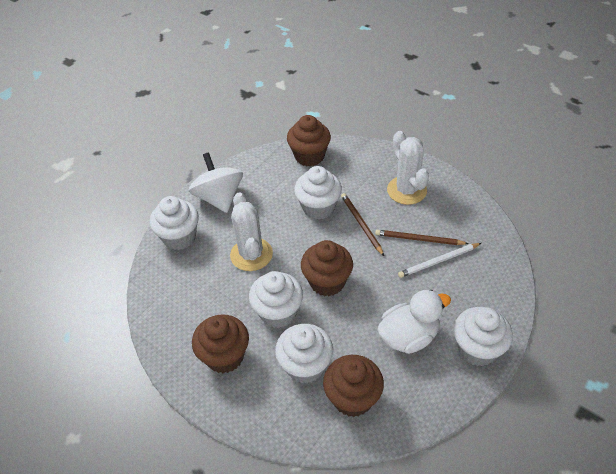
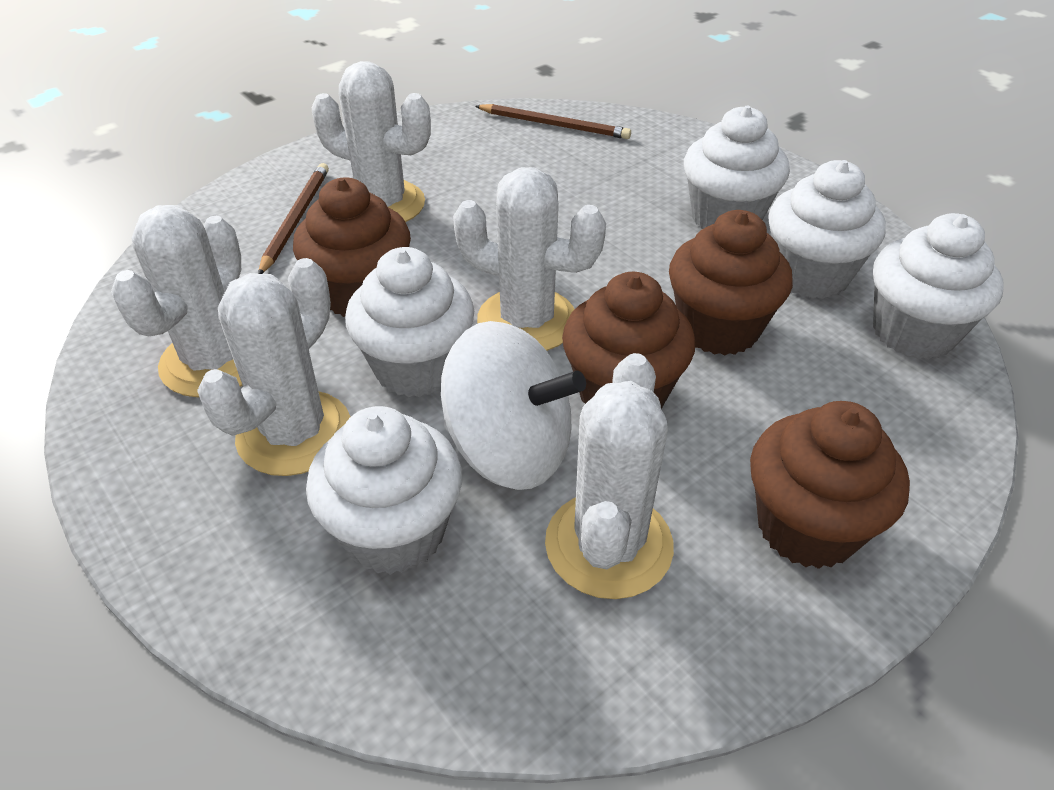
white cactus: [230,192,273,271] [387,131,429,205] = 2 -> [111,205,242,397] [197,258,350,476] [312,61,431,222] [453,167,606,351] [545,353,674,599] = 5
white duck: [377,290,451,354] = 1 -> none = 0
white pencil: [398,243,481,278] = 1 -> none = 0

